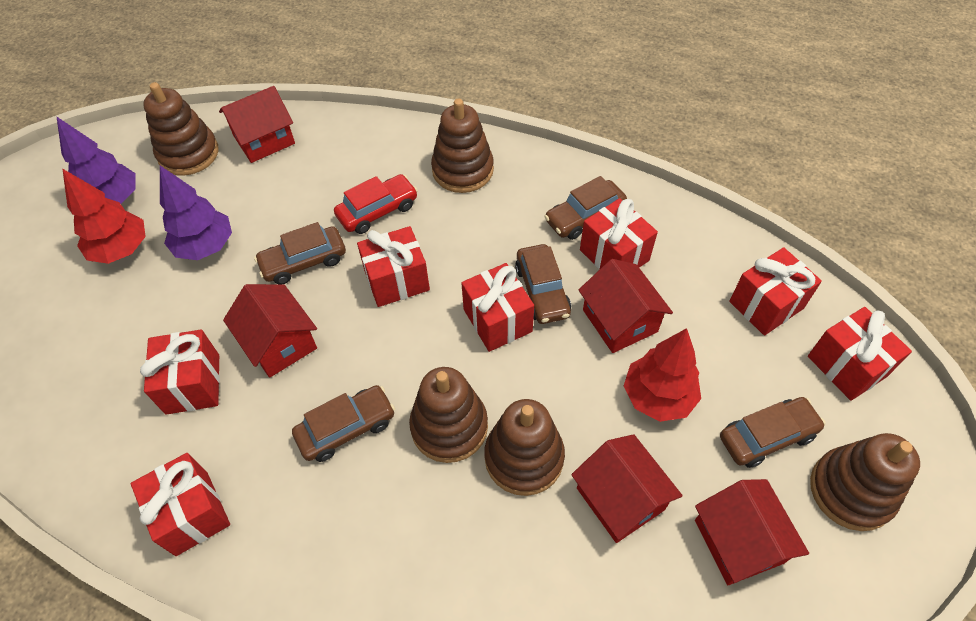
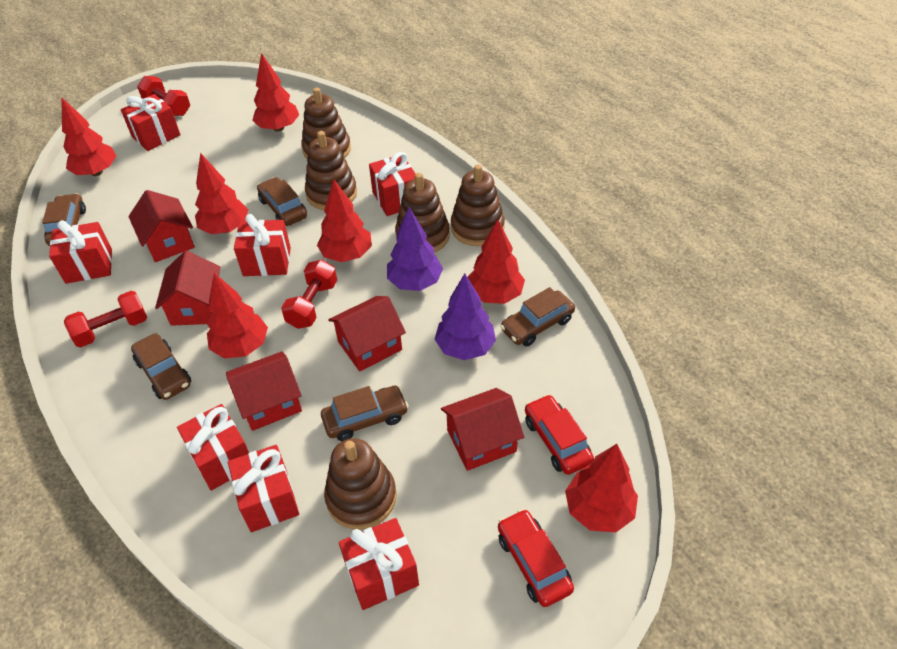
red car: [334,174,418,234] = 1 -> [498,509,574,607] [525,394,594,475] = 2
red dumbbell: none = 0 -> [64,291,147,347] [137,76,190,116] [281,260,337,329] = 3
red tree: [62,169,146,264] [624,328,701,422] = 2 -> [61,97,116,176] [195,153,248,234] [207,273,268,359] [252,53,299,132] [317,179,372,262] [468,219,525,304] [565,444,638,532] = 7

